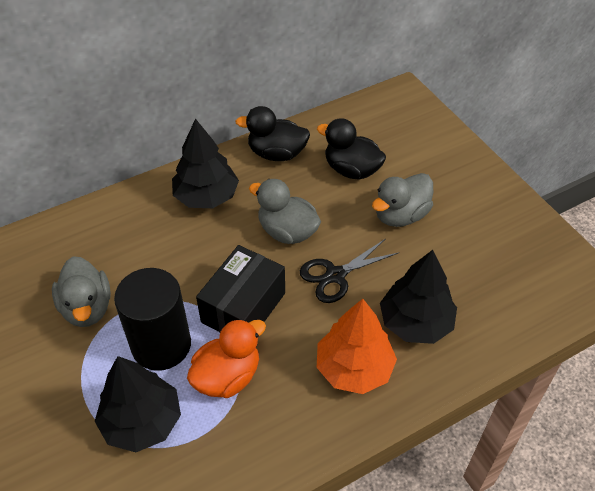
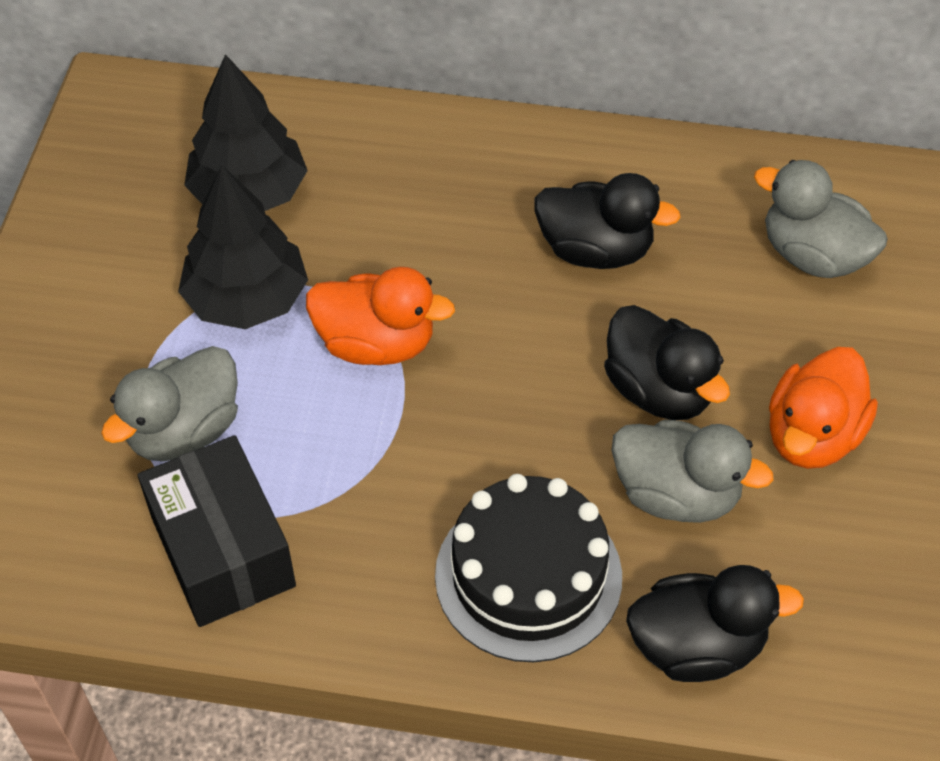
black cake: none = 0 -> [435,474,622,662] = 1
black cylinder: [114,268,191,371] = 1 -> none = 0
black duck: [235,106,310,161] [317,118,386,180] = 2 -> [535,173,681,269] [604,305,730,420] [626,565,804,682] = 3
black scissors: [300,239,398,303] = 1 -> none = 0
black tree: [95,356,181,452] [172,118,239,208] [380,250,457,344] = 3 -> [178,165,308,329] [184,54,308,211] = 2
orange duck: [187,318,266,398] = 1 -> [306,267,455,365] [769,347,878,469] = 2
orange tree: [317,299,397,394] = 1 -> none = 0

